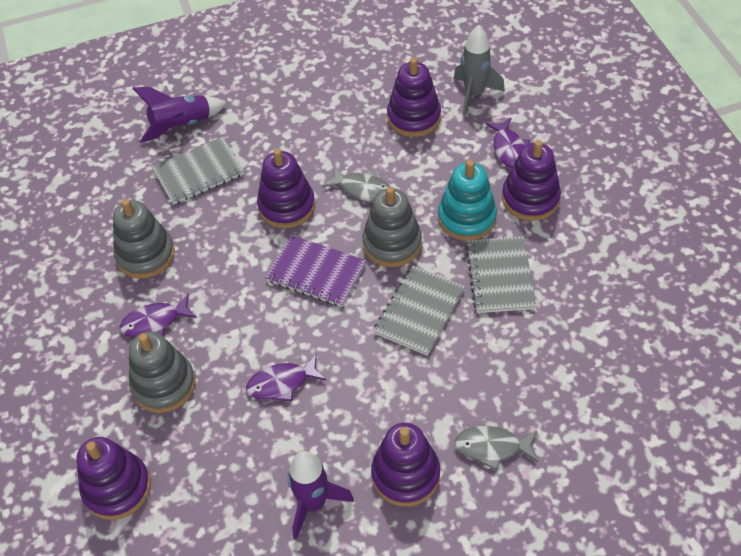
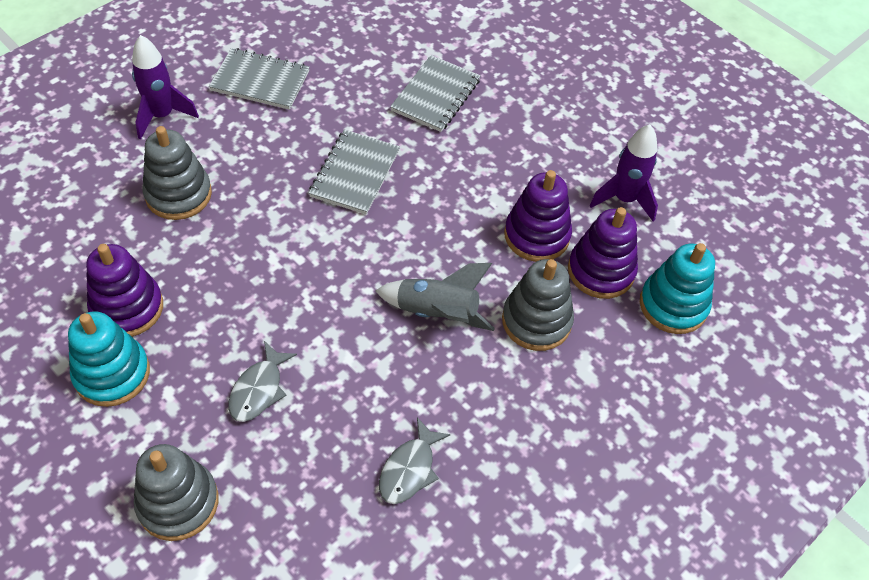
purple fish: [120,294,197,337] [246,354,327,402] [485,118,530,168] = 3 -> none = 0
purple notebook: [265,235,366,307] = 1 -> none = 0
purple stacking toy: [77,437,151,520] [257,148,315,228] [371,423,440,507] [387,57,441,137] [502,140,561,221] = 5 -> [86,244,163,337] [504,170,572,262] [568,207,638,299] = 3
turquoise stacking toy: [438,160,497,241] = 1 -> [68,311,150,407] [640,243,715,334] = 2

